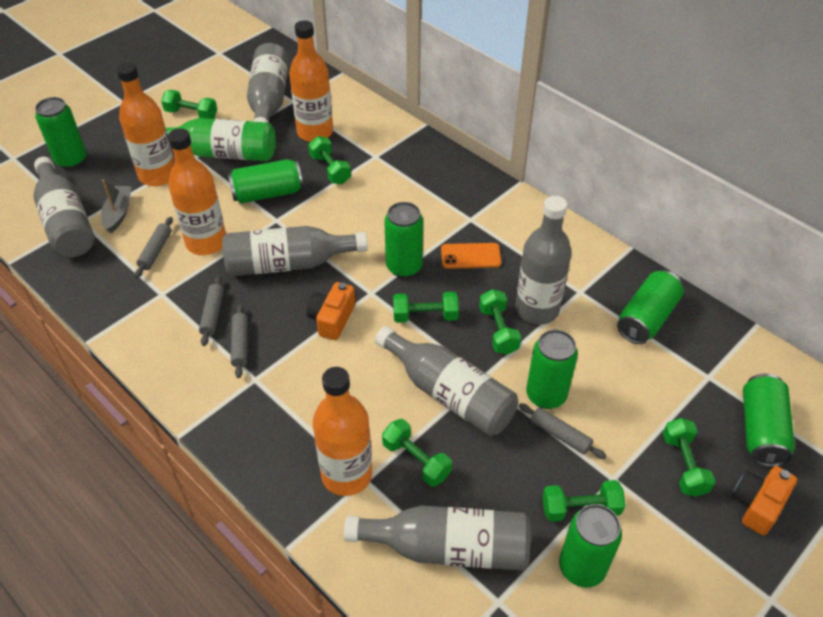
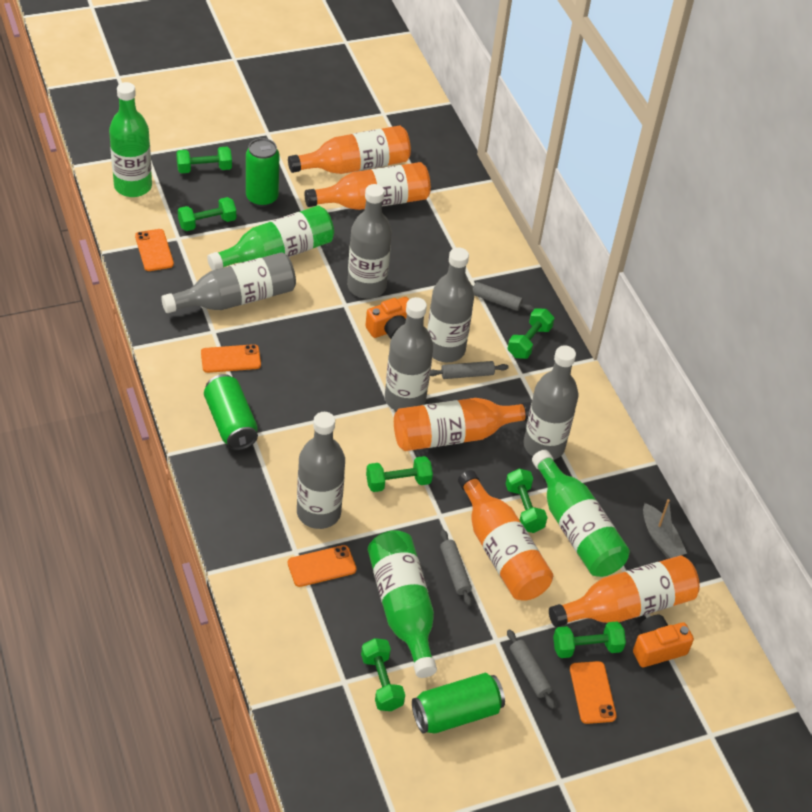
green bottle: [166,118,276,161] = 1 -> [109,82,152,197] [207,206,334,271] [368,530,437,678] [532,450,630,577] = 4
green can: [35,97,87,169] [228,159,303,204] [384,202,423,278] [526,330,578,409] [559,504,622,588] [617,270,684,344] [743,373,795,467] = 7 -> [204,374,258,450] [246,138,280,207] [412,673,505,734] = 3
orange bottle: [116,62,175,186] [168,128,226,255] [289,20,333,142] [313,367,372,496] = 4 -> [288,125,411,174] [304,162,431,210] [394,398,531,451] [458,470,553,601] [549,556,700,627] = 5
orange phone: [441,243,501,269] = 1 -> [135,229,174,271] [201,344,261,373] [288,545,356,587] [570,661,617,724] = 4

